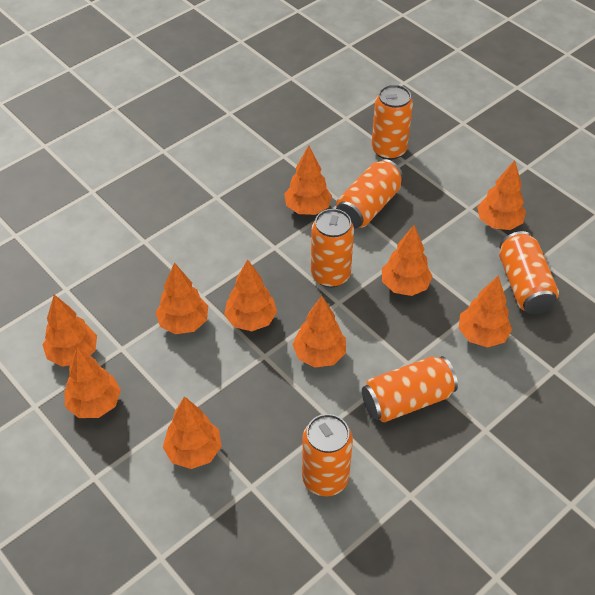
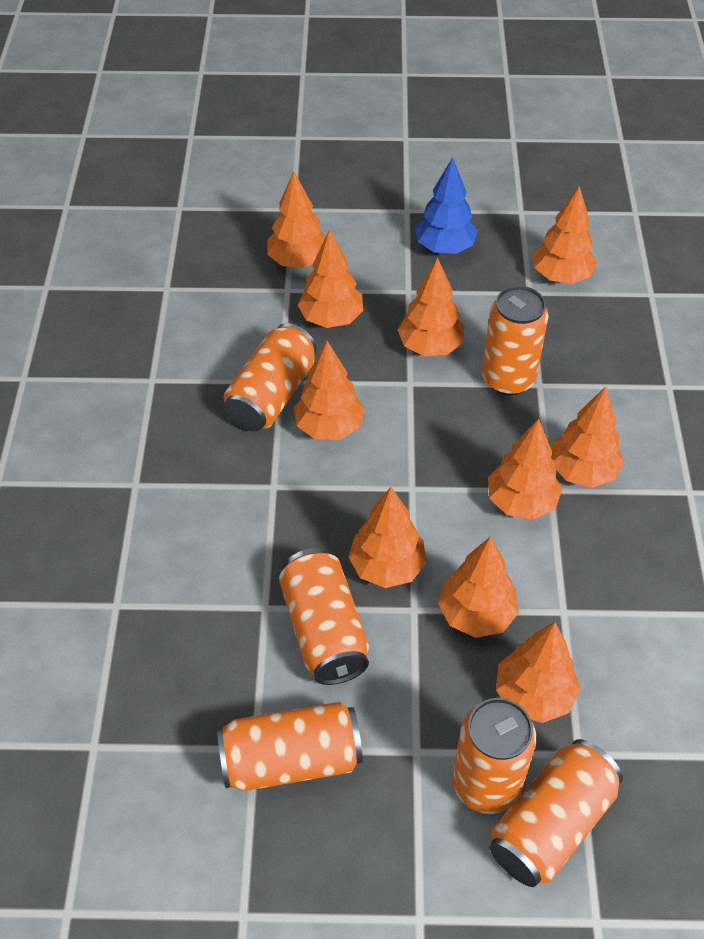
blue tree: none = 0 -> [415,157,478,254] = 1

